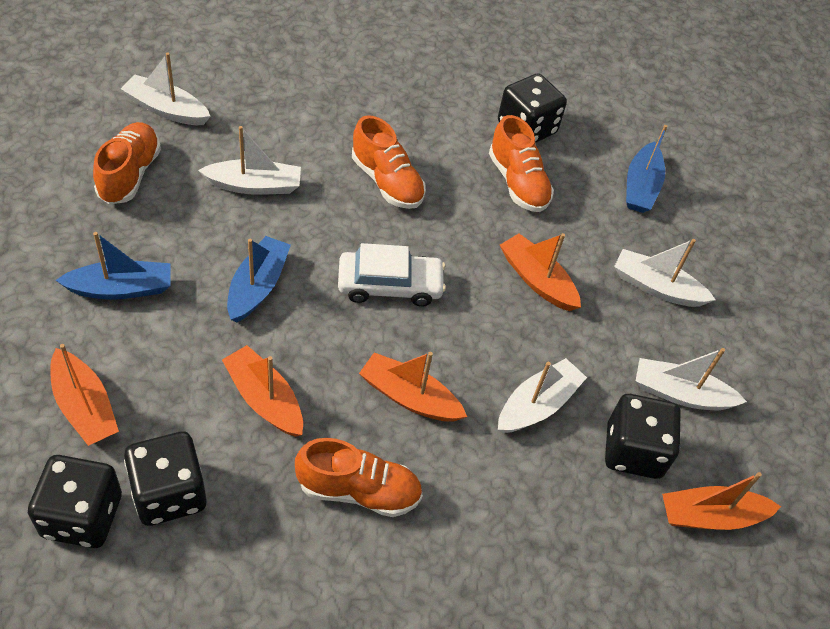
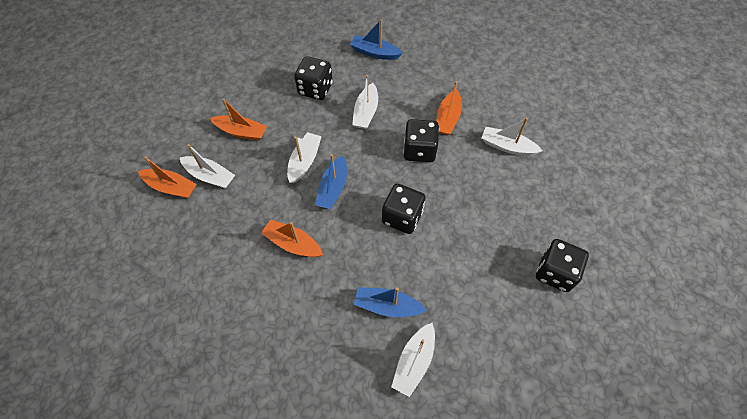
orange boat: [50,344,119,446] [222,345,303,437] [359,352,467,421] [500,233,581,311] [662,472,781,530] = 5 -> [138,156,197,198] [210,99,267,141] [261,219,323,257] [436,81,462,135] = 4
orange shoe: [93,122,161,204] [295,438,423,517] [352,115,426,209] [489,115,554,212] = 4 -> none = 0
white car: [338,243,446,307] = 1 -> none = 0

